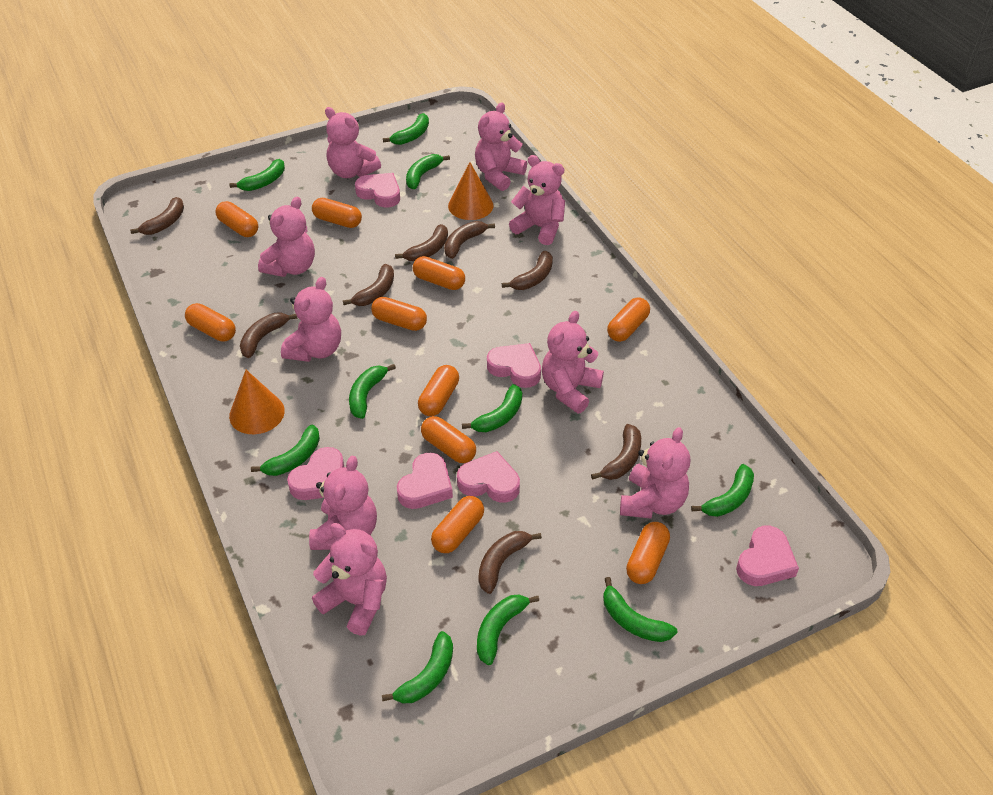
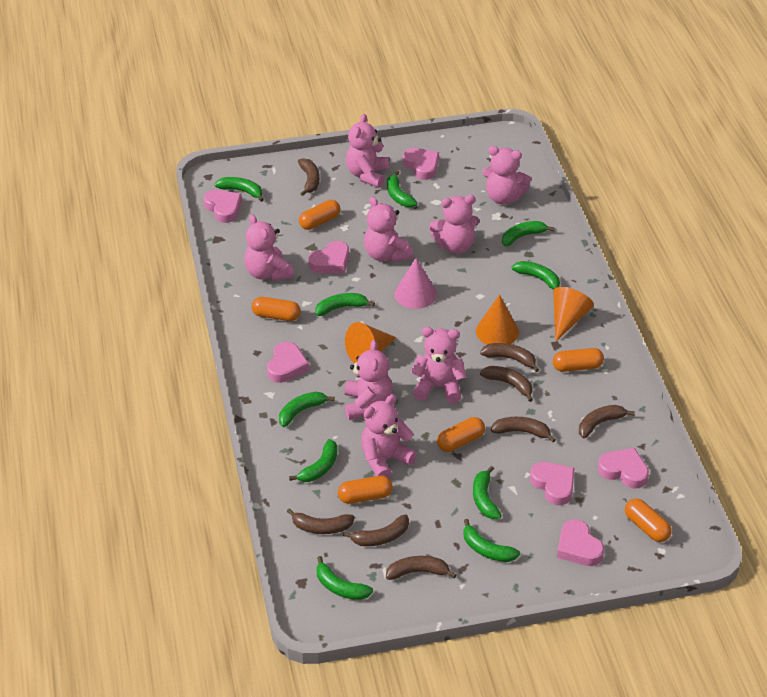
orange capsule: [185,303,236,342] [215,201,258,237] [312,198,362,228] [371,297,427,331] [413,256,465,290] [418,365,459,416] [421,416,476,463] [431,496,484,553] [607,297,650,342] [626,522,670,584] = 10 -> [252,297,301,321] [299,200,341,230] [338,476,393,504] [437,417,485,452] [553,348,604,372] [625,498,672,542] = 6
orange cone: [229,370,285,434] [448,162,494,220] = 2 -> [345,322,397,363] [476,294,519,345] [553,287,594,341] = 3
pink cone: none = 0 -> [395,258,437,309] = 1
pink heart: [287,447,344,500] [355,173,400,207] [397,453,453,509] [457,451,520,503] [487,343,541,388] [736,526,799,586] = 6 -> [204,190,242,223] [267,342,309,383] [308,241,349,274] [403,148,439,180] [530,462,575,505] [557,519,604,566] [598,448,649,489] = 7
pink teddy bear: [258,197,315,277] [281,277,341,362] [309,456,377,550] [312,523,387,636] [325,107,381,178] [475,103,527,191] [509,155,565,245] [542,311,604,413] [620,427,690,518] = 9 -> [244,214,294,281] [345,340,393,420] [346,114,389,188] [361,394,417,478] [364,197,413,262] [410,327,466,403] [429,195,479,254] [483,146,531,204] = 8

